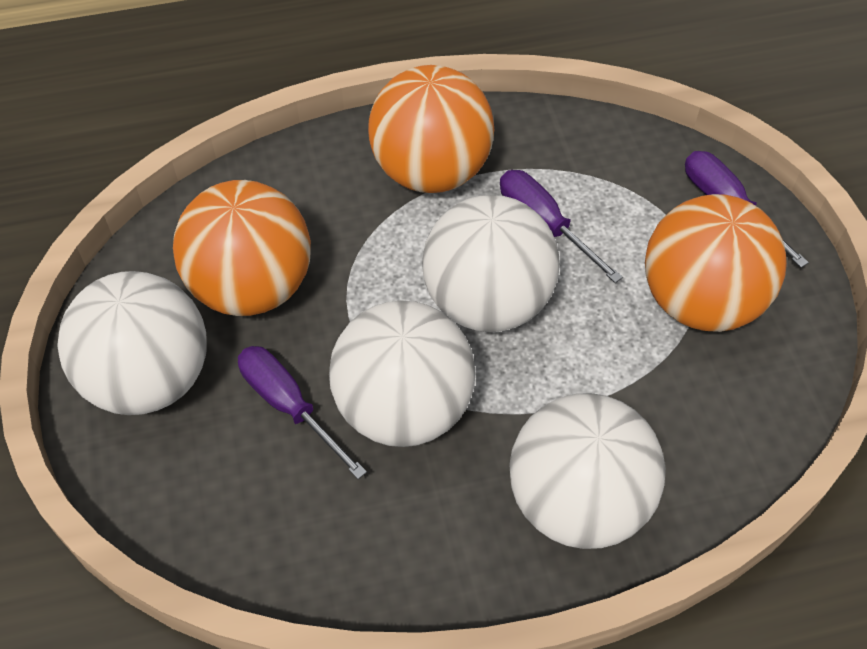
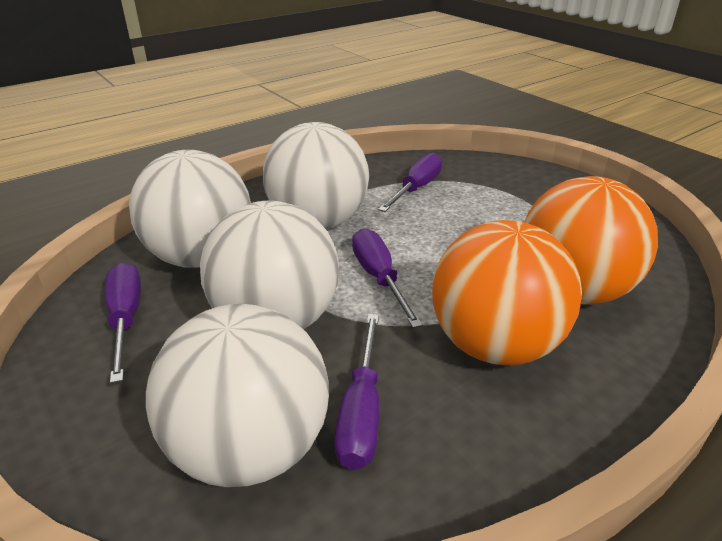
orange ball: [173,180,311,316] [368,65,494,193] [645,194,787,332] = 3 -> [432,220,582,365] [525,176,658,305] = 2
purple screwdriver: [238,346,367,479] [500,170,623,283] [685,151,809,268] = 3 -> [105,262,141,383] [334,314,379,470] [352,228,423,328] [378,153,442,212] = 4

